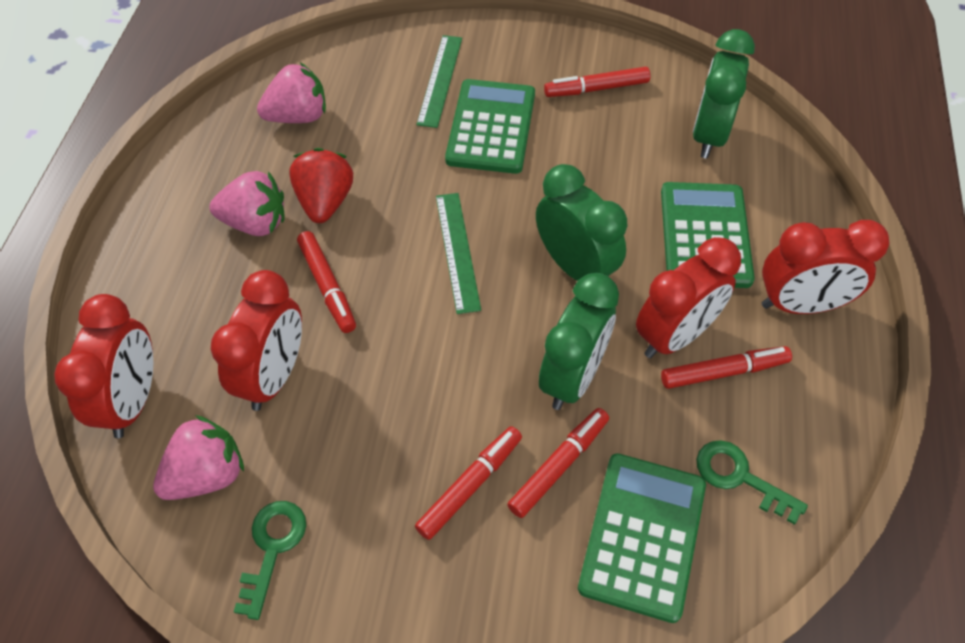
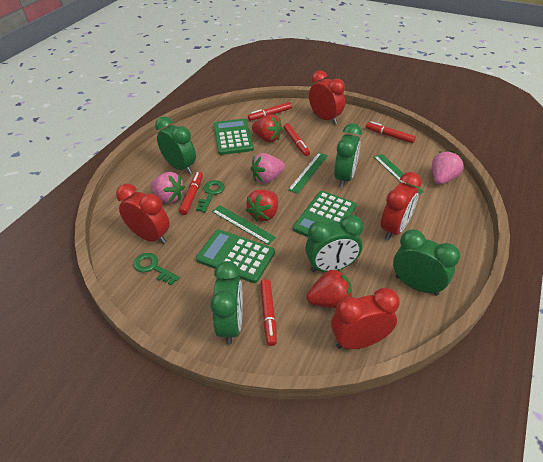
green clock: [536,164,627,281] [539,273,619,410] [693,29,755,158] = 3 -> [155,116,196,174] [210,261,243,345] [305,215,364,272] [334,123,362,188] [393,229,460,296] = 5
green ruler: [416,35,462,128] [436,193,481,314] = 2 -> [212,205,276,245] [288,153,328,194] [374,154,424,194] = 3
red strawberry: [289,148,353,223] = 1 -> [246,189,278,222] [252,114,283,142] [306,268,352,308] = 3

